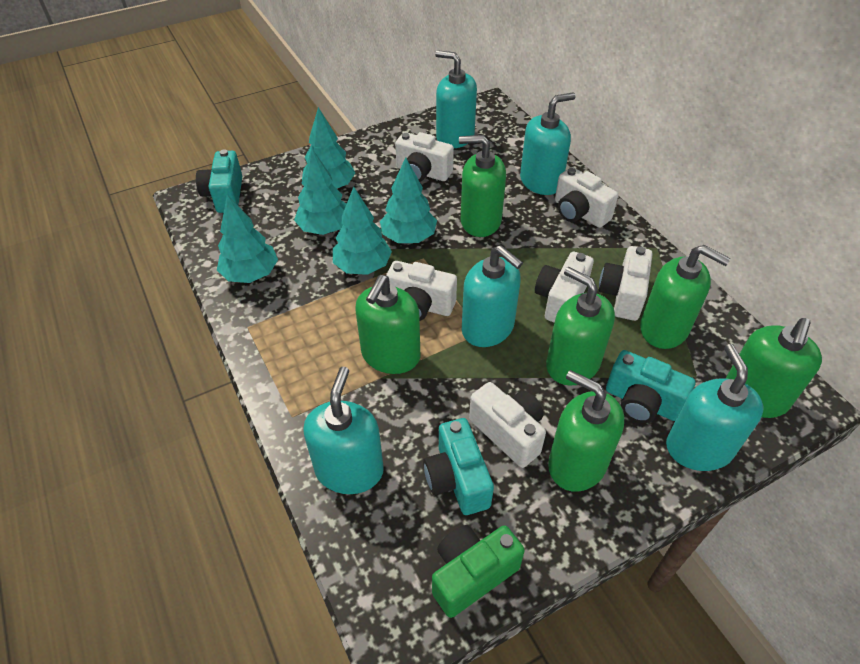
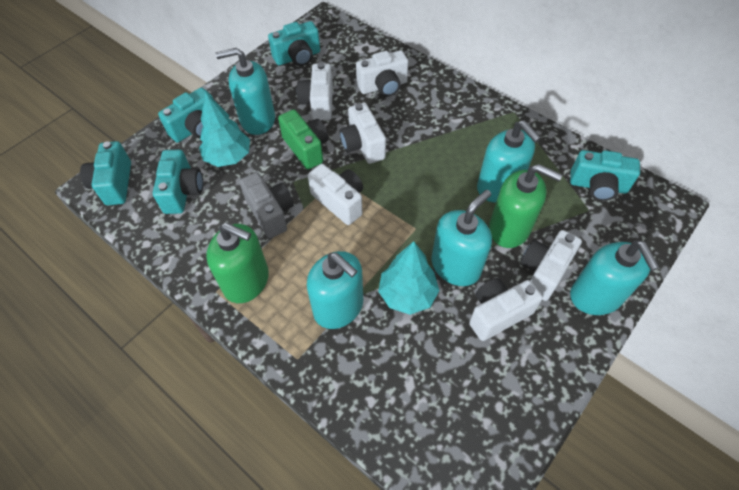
green soap dispenser: [355,275,420,374] [459,135,506,237] [546,267,615,386] [548,370,624,492] [640,245,731,349] [725,318,822,418] = 6 -> [206,223,269,303] [489,164,563,248] = 2
grey camera: none = 0 -> [239,172,294,238] = 1
turquoise camera: [196,149,242,213] [423,418,494,515] [606,350,695,423] = 3 -> [80,141,131,205] [153,150,203,214] [158,87,213,143] [268,21,320,66] [570,150,640,201] = 5
turquoise tree: [217,195,278,283] [294,149,346,235] [302,107,355,188] [333,187,392,275] [380,157,437,243] = 5 -> [199,92,250,167] [378,241,439,315] = 2

